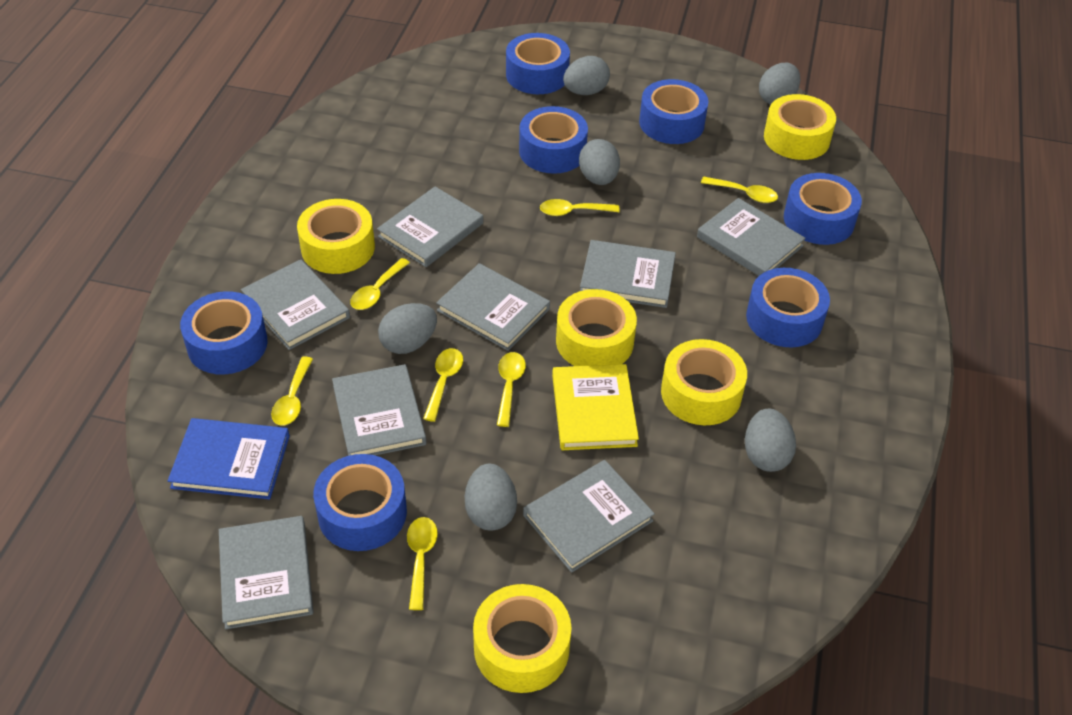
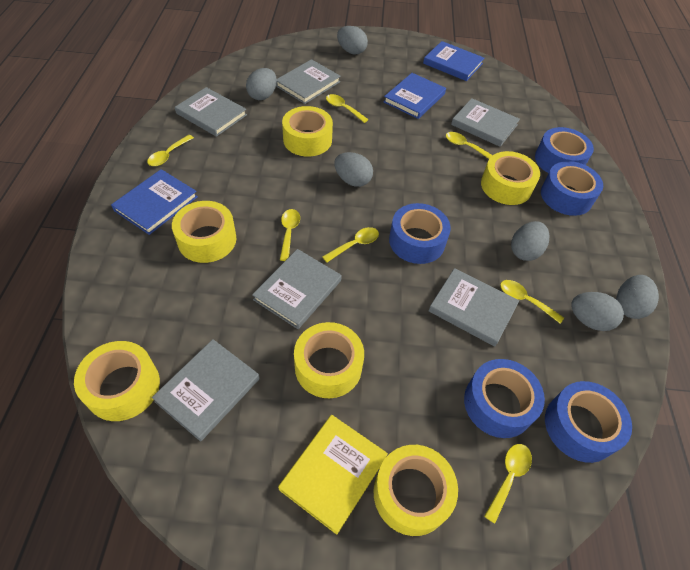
blue book: [168,418,290,499] = 1 -> [111,169,198,235] [384,73,446,119] [423,41,484,81] = 3
blue tape: [180,291,268,375] [313,454,407,551] [506,33,570,94] [519,106,588,174] [639,79,708,144] [746,268,830,347] [784,173,862,245] = 7 -> [389,203,451,264] [464,359,545,438] [535,127,594,173] [541,161,603,216] [545,381,632,463] = 5
grey book: [219,516,313,629] [241,259,350,350] [332,364,426,456] [377,186,483,267] [436,263,550,351] [523,460,655,573] [580,240,676,308] [697,198,806,276] = 8 -> [152,339,260,441] [175,87,247,137] [252,249,342,329] [276,59,341,104] [429,268,519,347] [451,98,520,147] = 6
yellow tape: [297,199,375,274] [473,584,571,693] [556,289,637,366] [661,339,747,425] [764,94,836,160] = 5 -> [74,341,160,421] [172,201,236,263] [282,106,333,156] [294,322,364,398] [373,445,458,536] [481,151,540,205] = 6

